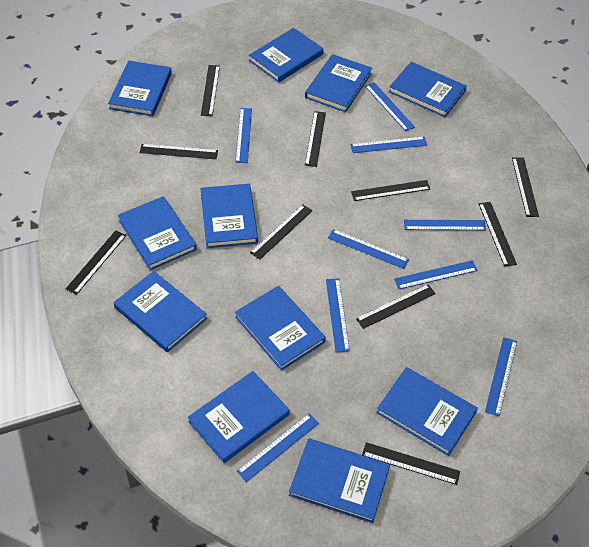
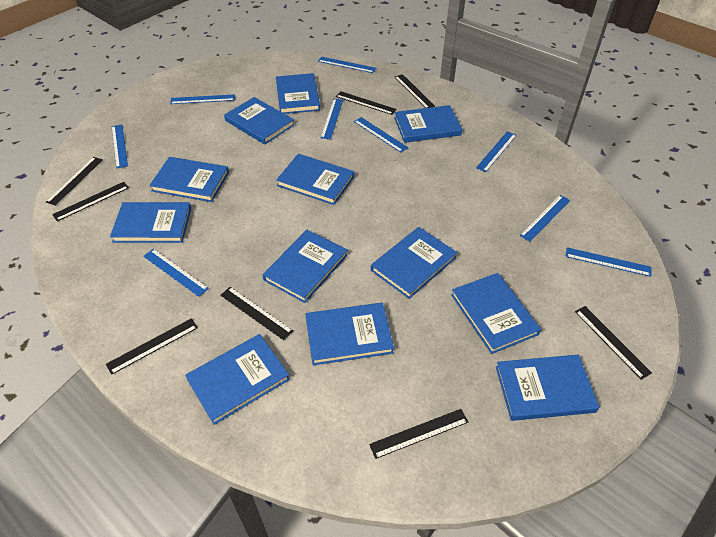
black ruler: [66,230,126,295] [140,144,218,159] [201,65,220,116] [250,204,312,260] [305,111,326,167] [351,180,430,201] [356,284,436,329] [362,442,460,485] [479,202,517,267] [512,157,539,217] = 10 -> [46,157,103,206] [52,182,129,221] [106,318,198,375] [220,287,293,340] [336,91,397,115] [369,409,468,459] [395,74,435,108] [575,306,652,380] = 8
blue book: [108,61,172,116] [114,271,207,352] [118,196,197,270] [188,371,290,463] [200,184,258,248] [235,286,326,371] [249,28,324,83] [289,438,390,523] [305,54,372,112] [376,367,478,456] [389,62,467,117] = 11 -> [110,202,191,243] [149,157,229,202] [185,334,290,425] [224,97,294,144] [263,230,348,303] [276,73,320,114] [276,154,354,205] [306,303,394,365] [371,227,457,299] [394,105,462,143] [451,273,541,354] [496,355,599,421] = 12

